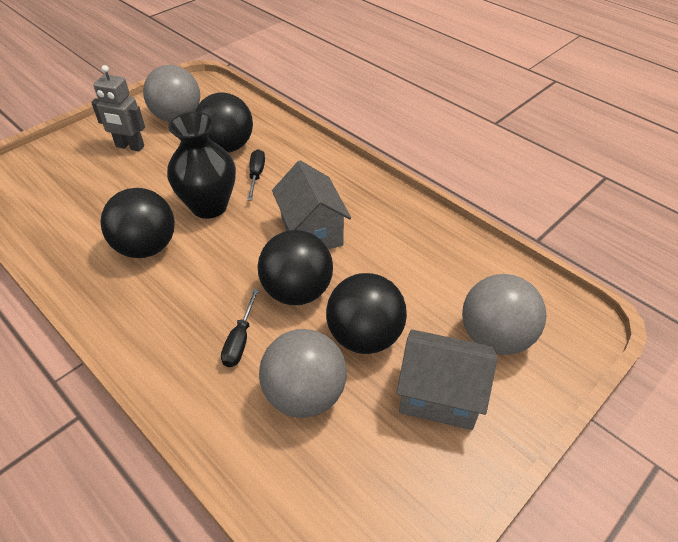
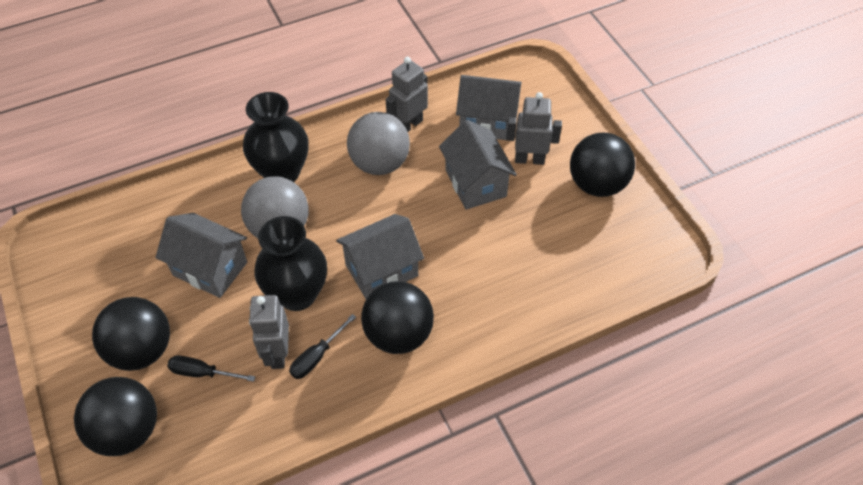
black vase: [167,112,236,219] = 1 -> [243,92,309,182] [254,216,327,311] = 2
grey ball: [143,65,200,122] [259,329,347,418] [462,274,546,355] = 3 -> [241,176,309,238] [347,112,410,175] = 2
grey house: [272,160,351,249] [397,329,498,430] = 2 -> [155,213,247,298] [336,214,424,299] [439,120,517,210] [456,75,522,140] = 4
grey robot: [91,65,145,151] = 1 -> [249,295,289,369] [386,57,428,132] [506,92,562,165] = 3

